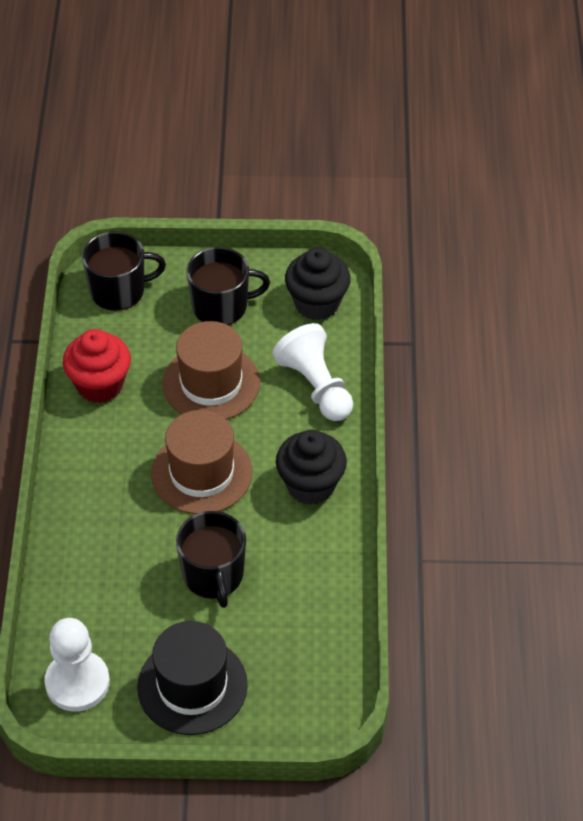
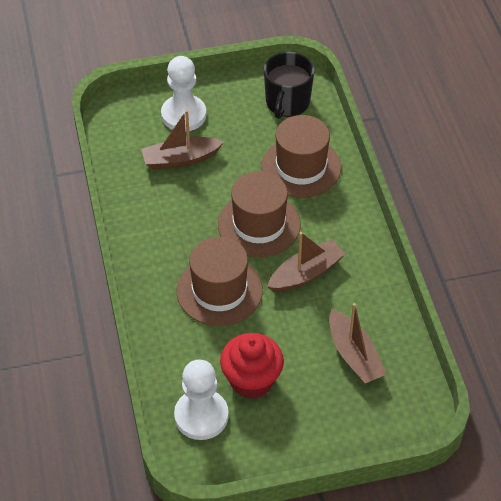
black cupcake: [276,430,347,505] [285,247,351,320] = 2 -> none = 0
black hat: [137,621,248,735] = 1 -> none = 0
black mug: [82,231,166,311] [176,511,246,608] [187,247,270,325] = 3 -> [264,52,315,119] = 1
brown boat: none = 0 -> [141,110,224,170] [267,232,345,292] [329,303,387,384] = 3
brown hat: [151,410,253,514] [162,321,260,420] = 2 -> [176,237,263,326] [218,172,301,257] [261,115,341,198] = 3

